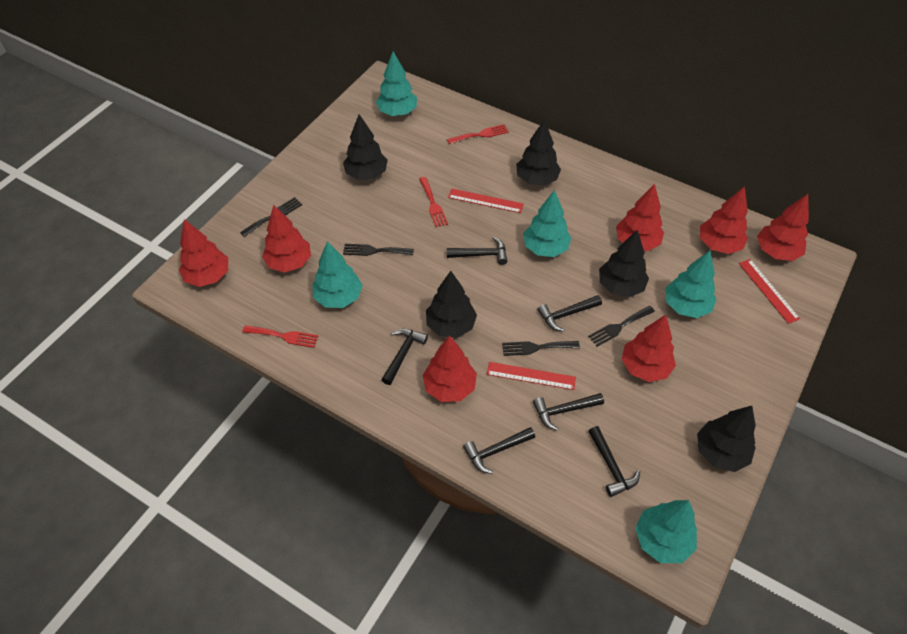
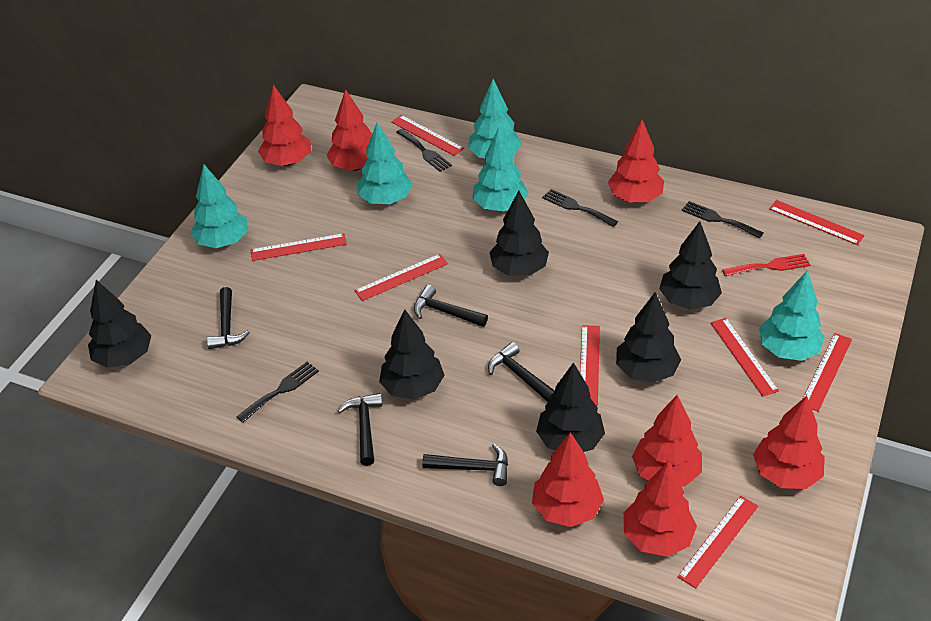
black hammer: [381,329,428,385] [447,237,507,265] [463,427,535,474] [533,393,604,431] [538,295,602,332] [588,426,640,497] = 6 -> [207,287,250,349] [338,393,383,466] [414,285,488,327] [422,444,508,486] [488,342,555,402] = 5
black tree: [343,114,388,180] [426,271,477,338] [516,119,561,186] [599,229,649,297] [697,406,756,472] = 5 -> [88,280,152,368] [379,309,444,400] [489,191,549,276] [536,362,605,452] [616,292,681,383] [659,221,722,310] = 6
red fork: [242,325,318,348] [419,177,448,227] [447,124,509,144] = 3 -> [722,254,810,276] = 1
red ruler: [448,188,524,213] [487,362,576,390] [739,259,800,324] = 3 -> [251,233,347,261] [354,254,448,301] [391,115,464,156] [580,325,600,406] [678,496,758,588] [711,318,779,397] [769,200,865,245] [803,333,852,411] = 8

